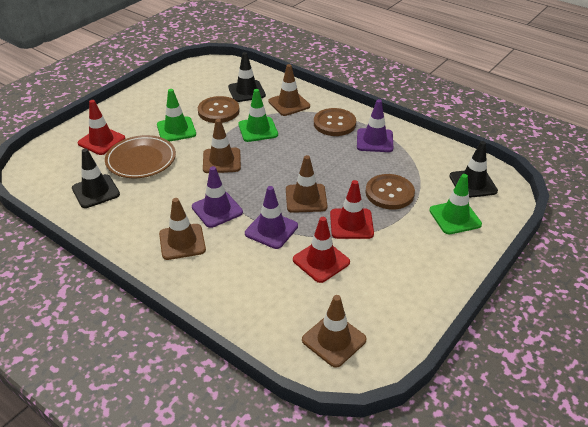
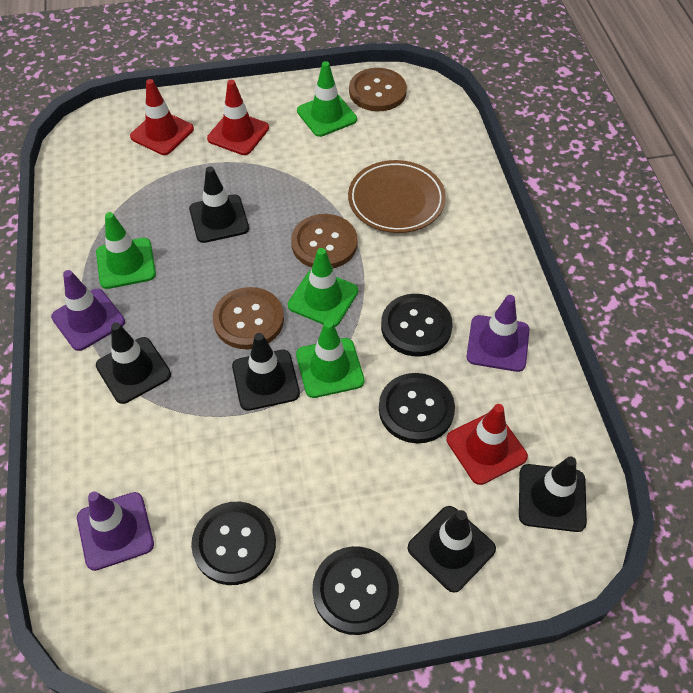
black button: none = 0 -> [191,502,276,585] [312,546,399,635] [379,373,455,444] [381,294,453,357] = 4
black traffic cone: [72,149,120,208] [228,52,266,102] [449,141,498,198] = 3 -> [96,323,171,404] [189,166,249,243] [232,333,300,411] [407,506,496,593] [519,456,587,532] = 5
brown traffic cone: [159,198,206,260] [203,119,241,173] [268,64,310,116] [286,155,327,213] [302,295,367,368] = 5 -> none = 0
green traffic cone: [157,89,196,142] [238,89,278,142] [429,174,482,234] = 3 -> [96,212,156,289] [288,248,358,327] [296,320,364,398] [297,61,357,137] = 4

